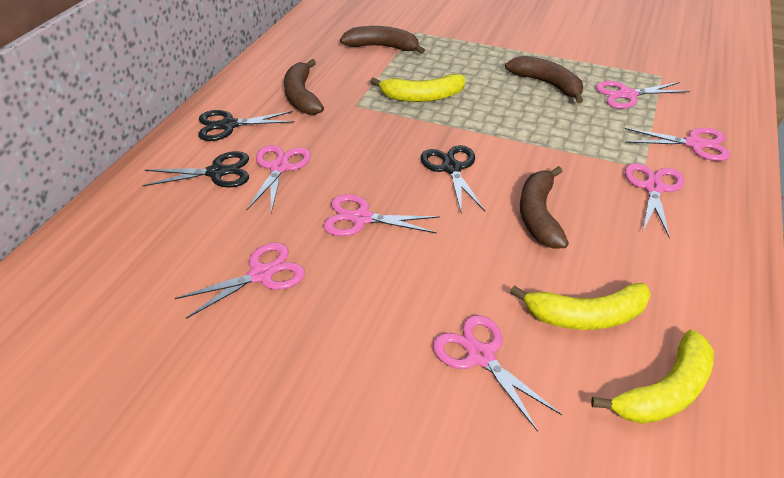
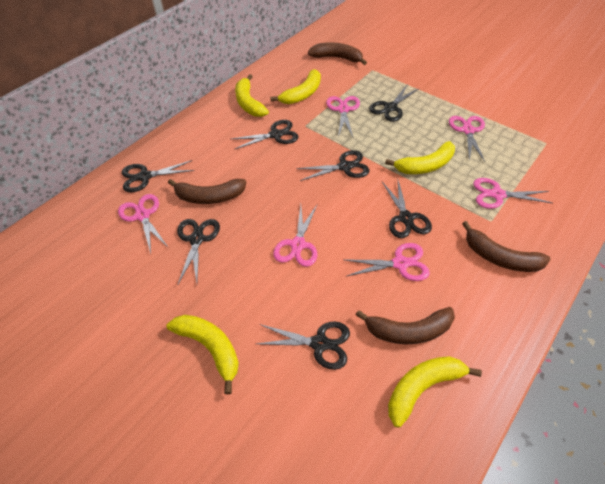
black scissors: [142,151,249,188] [198,110,294,141] [420,145,485,211] = 3 -> [122,160,194,192] [177,219,220,284] [231,120,299,150] [257,321,350,370] [296,150,370,181] [369,85,418,122] [382,181,432,238] = 7
pink scissors: [175,242,305,319] [247,145,311,213] [323,194,440,236] [433,315,562,432] [596,81,690,109] [625,128,730,161] [625,163,684,238] = 7 -> [118,194,169,253] [273,205,317,267] [326,96,360,137] [345,243,430,281] [449,116,485,161] [473,178,552,209] = 6
yellow banana: [370,74,465,102] [510,283,651,330] [591,330,714,424] = 3 -> [167,315,239,394] [235,74,269,117] [270,69,321,104] [385,141,455,174] [388,356,482,427] = 5

